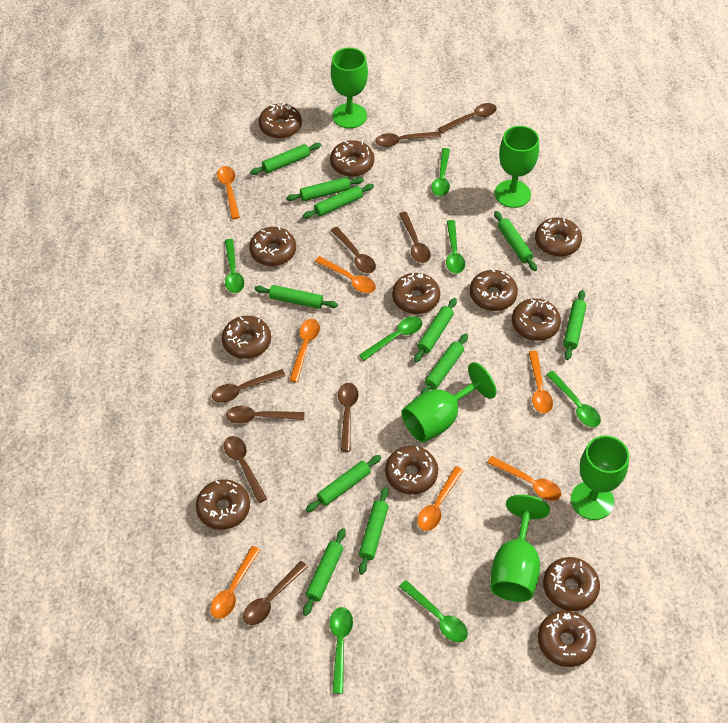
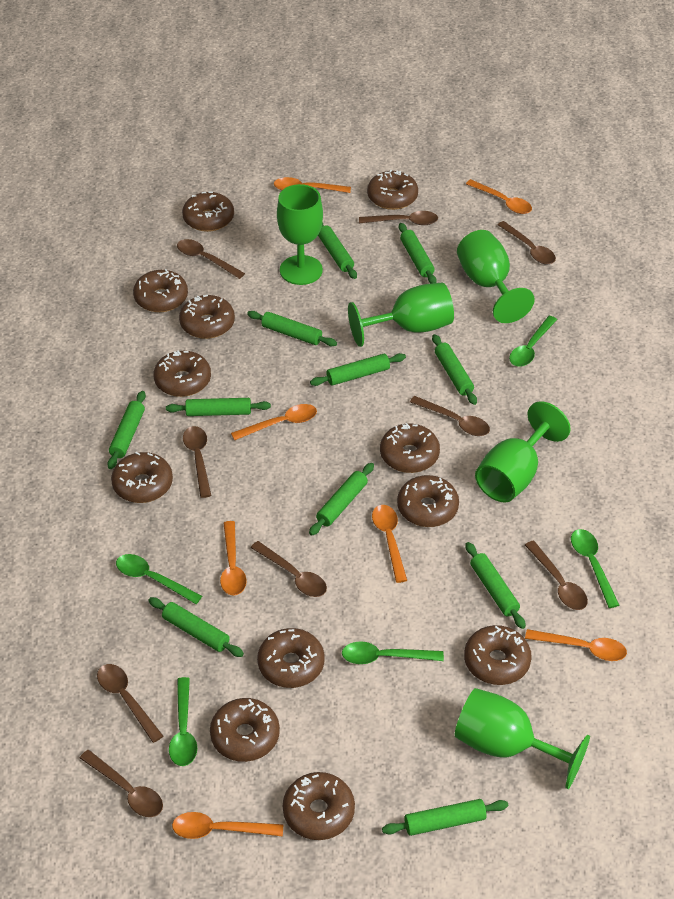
green spoon: [225,239,244,293] [330,607,353,694] [359,316,422,361] [399,580,468,642] [431,148,450,196] [446,220,465,274] [546,371,601,427] = 7 -> [116,554,202,604] [169,677,197,766] [342,641,444,664] [509,316,557,367] [571,529,619,608] = 5

